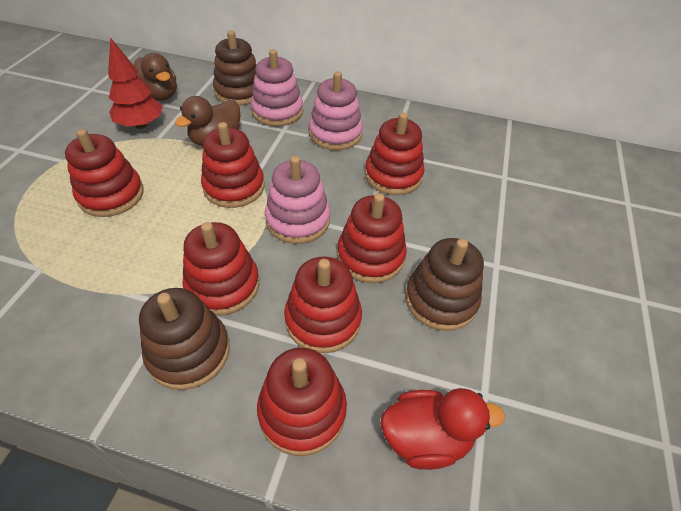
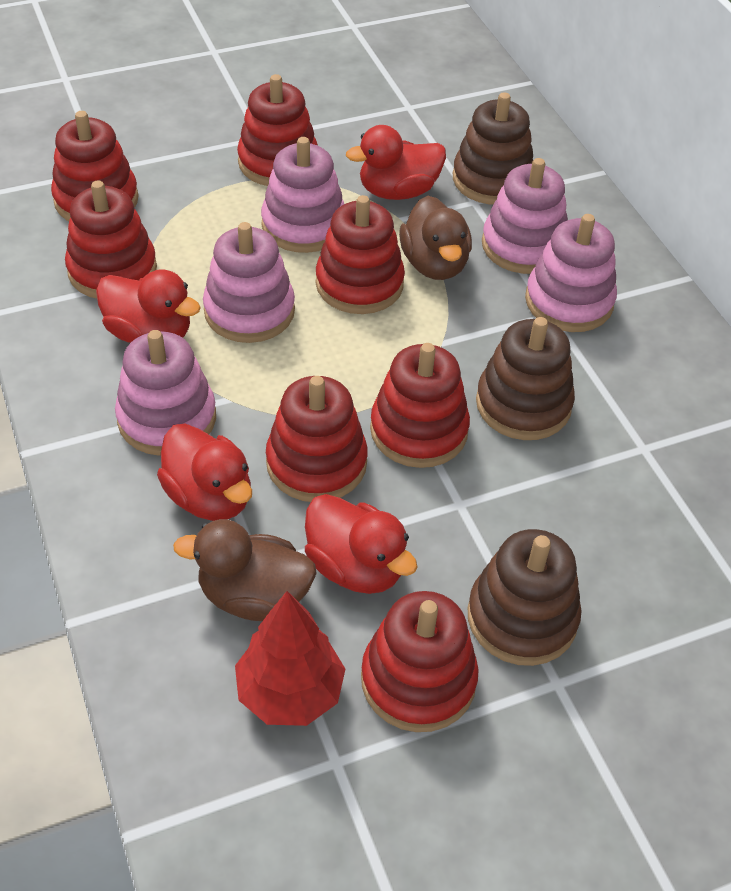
pink stacking toy: [251,49,303,126] [265,156,330,244] [309,71,363,150] = 3 -> [115,330,216,456] [203,222,295,343] [261,137,344,253] [482,158,568,274] [525,214,617,332] = 5
red duck: [380,388,505,470] = 1 -> [96,269,201,343] [157,424,252,521] [305,494,417,594] [346,125,446,200] = 4

